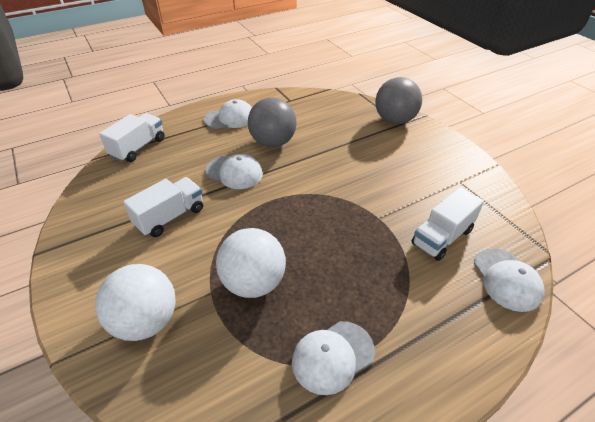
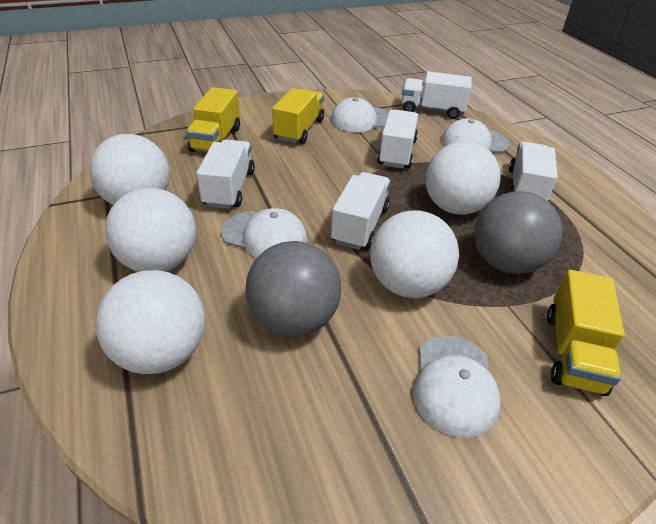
white ball: [95,264,176,341] [216,228,286,298] = 2 -> [89,134,170,205] [95,270,205,374] [105,188,196,272] [370,210,459,298] [426,141,501,215] = 5
white truck: [99,113,165,162] [123,177,203,237] [411,187,484,261] = 3 -> [196,140,255,209] [331,172,391,250] [377,110,418,169] [401,71,472,119] [508,142,558,201] = 5
yellow truck: none = 0 -> [186,87,240,152] [272,88,324,144] [547,270,625,396] = 3

